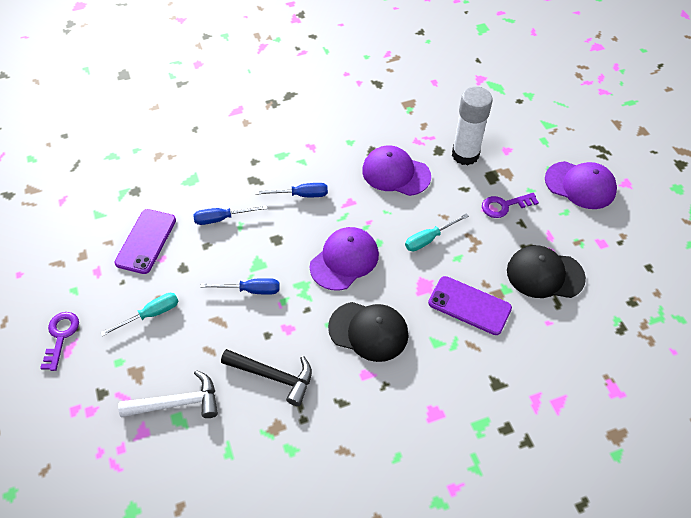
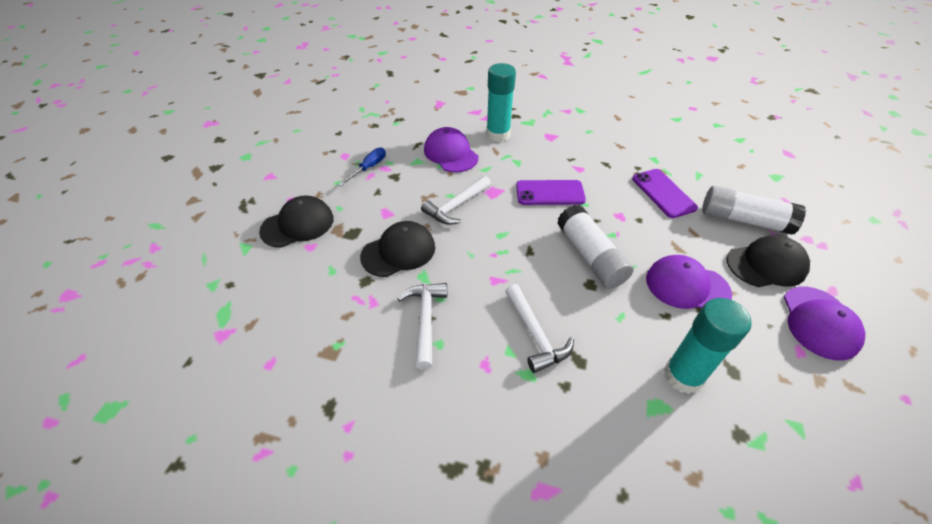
black cap: [328,302,408,362] [507,245,586,298] = 2 -> [259,195,334,248] [360,221,435,277] [727,235,810,287] = 3
black hammer: [221,349,312,406] = 1 -> none = 0
blue screwdriver: [193,205,268,225] [200,278,280,295] [256,183,328,197] = 3 -> [338,147,386,186] = 1
purple key: [40,312,79,371] [482,193,539,218] = 2 -> none = 0
turquoise glue stick: none = 0 -> [486,63,516,142] [664,298,752,394] = 2
turquoise screwdriver: [100,293,179,336] [405,213,469,251] = 2 -> none = 0
white glue stick: [452,86,493,165] = 1 -> [557,205,634,288] [702,186,806,235] = 2
white hammer: [118,370,218,418] = 1 -> [398,283,447,370] [421,176,491,225] [505,284,574,373] = 3

